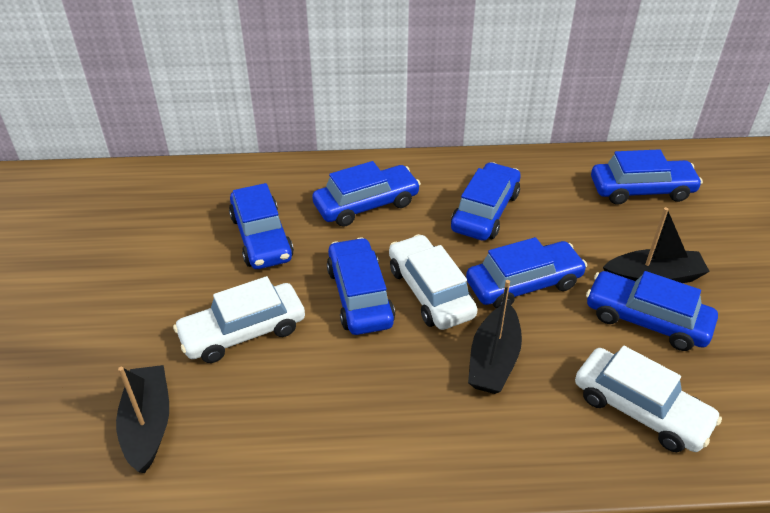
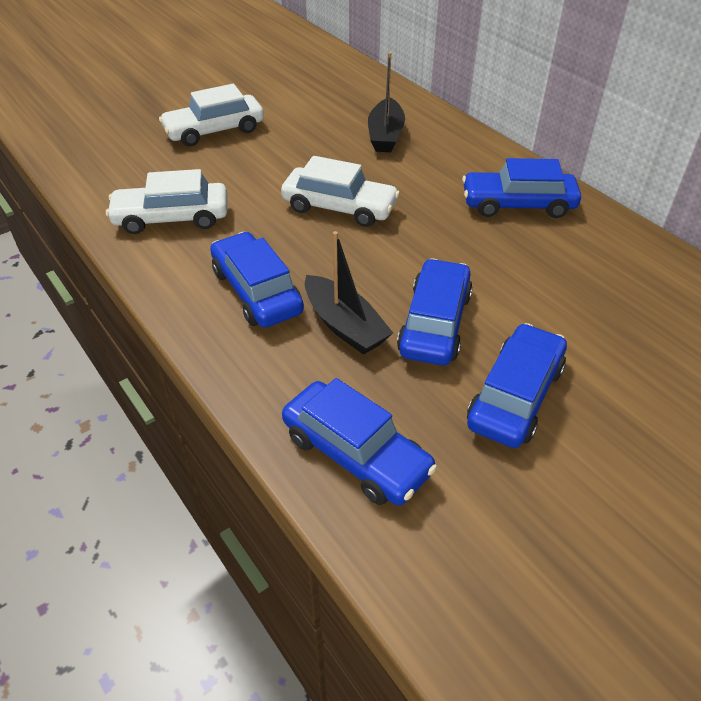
black boat: [116,365,169,473] [468,280,522,394] [603,207,710,283] = 3 -> [305,231,393,355] [368,52,405,152] = 2
blue car: [229,183,294,269] [312,161,421,227] [327,237,395,335] [451,162,521,241] [466,237,587,308] [586,271,718,351] [591,149,703,205] = 7 -> [210,232,304,328] [282,378,437,506] [397,258,473,365] [462,158,581,218] [467,323,567,448] = 5

